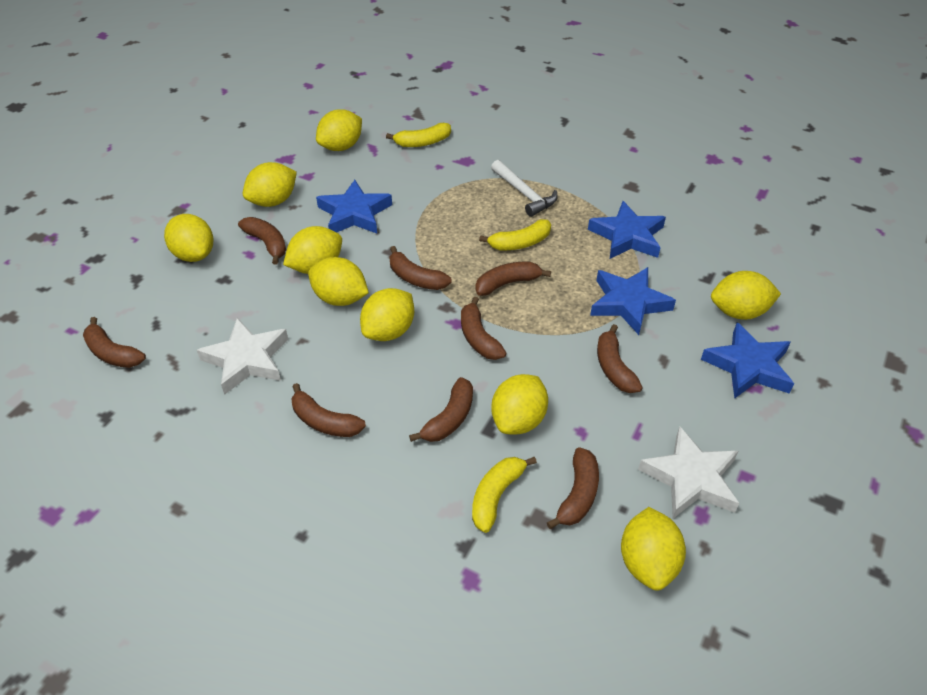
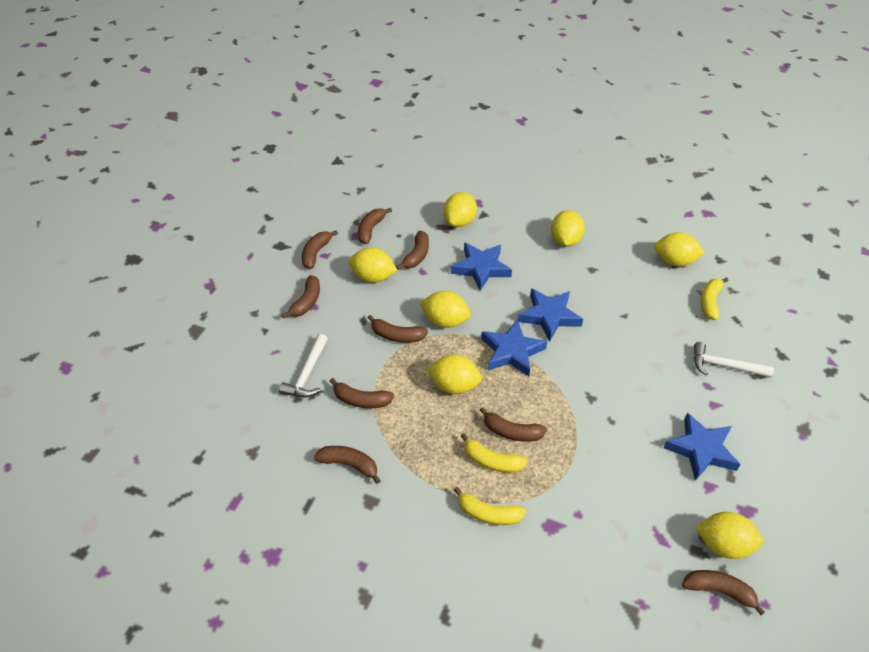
white hammer: [491,160,558,217] = 1 -> [279,334,328,397] [694,342,774,377] = 2
white star: [197,318,288,395] [638,426,739,518] = 2 -> none = 0
yellow lemon: [164,214,214,262] [243,162,297,207] [283,226,342,274] [308,257,369,306] [316,109,362,151] [360,288,414,341] [491,374,548,435] [621,507,686,591] [711,271,781,320] = 9 -> [349,248,397,283] [420,291,471,328] [426,354,482,394] [443,192,477,227] [551,210,585,247] [654,232,705,267] [695,512,763,559] = 7

